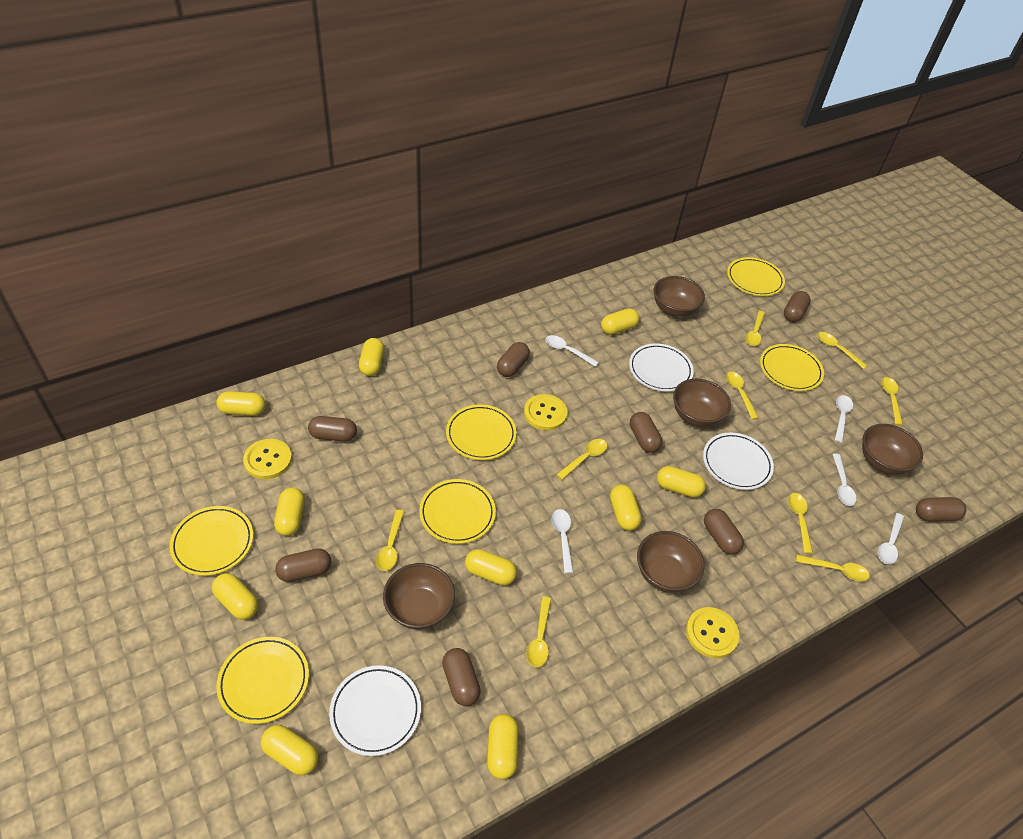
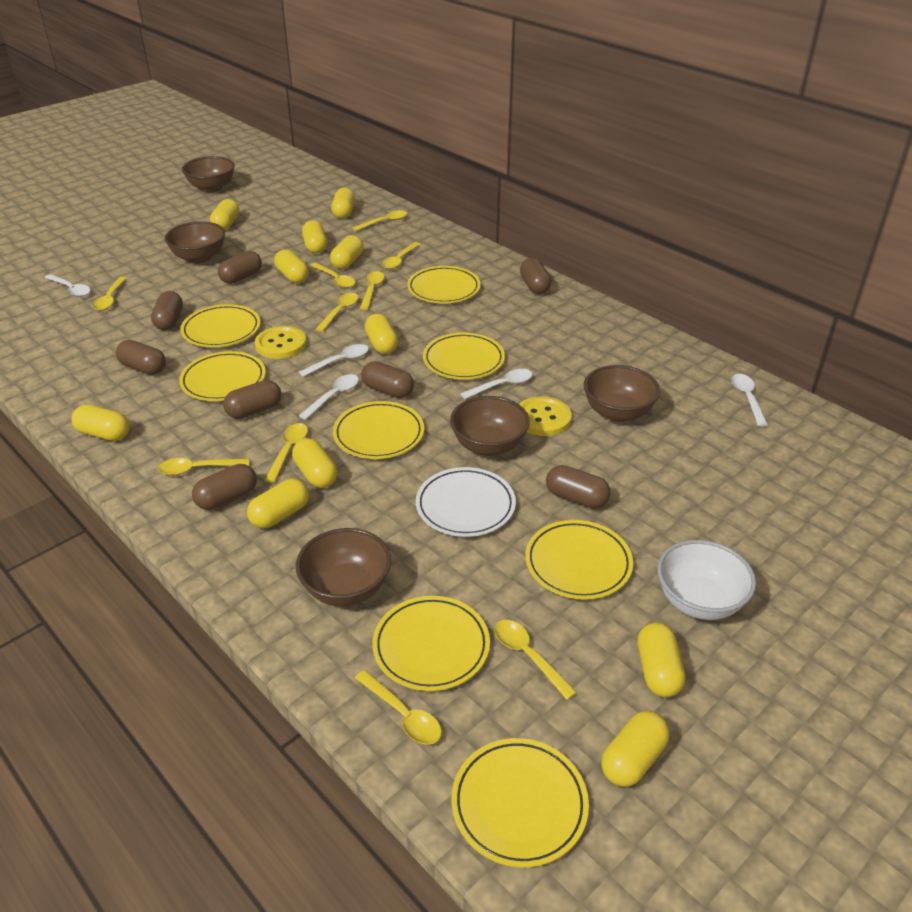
white bowl: none = 0 -> [657,540,756,620] = 1
white plate: [329,665,421,756] [629,343,694,391] [703,433,774,490] = 3 -> [416,467,516,537] = 1
yellow button: [243,439,292,479] [524,394,567,430] [686,607,739,658] = 3 -> [255,326,307,359] [519,396,572,436] = 2
yellow capsule: [212,573,259,620] [216,391,266,416] [261,725,319,775] [274,487,305,536] [359,338,384,376] [465,549,517,585] [487,714,519,779] [601,308,639,335] [610,485,642,531] [657,466,706,497] = 10 -> [71,405,130,441] [210,199,240,230] [247,479,309,529] [274,250,309,283] [292,438,338,488] [302,220,327,253] [330,235,364,269] [331,188,355,219] [365,314,398,354] [601,711,669,787] [637,623,685,697] = 11
yellow plate: [170,506,253,576] [216,637,309,724] [419,479,496,544] [446,404,517,460] [727,257,785,296] [760,344,824,391] = 6 -> [179,351,266,401] [180,304,260,347] [333,401,424,459] [372,596,490,691] [407,266,481,304] [423,333,505,380] [451,738,589,868] [525,520,633,600] = 8
yellow spoon: [376,510,404,571] [527,597,551,667] [556,439,607,480] [726,371,758,420] [745,311,765,346] [788,493,813,554] [796,555,870,581] [818,332,868,369] [881,377,903,425] = 9 -> [93,277,127,311] [158,458,249,475] [265,423,308,483] [311,263,355,288] [316,293,359,332] [352,210,408,231] [355,670,442,745] [360,271,385,310] [382,242,421,269] [494,620,577,700] = 10

